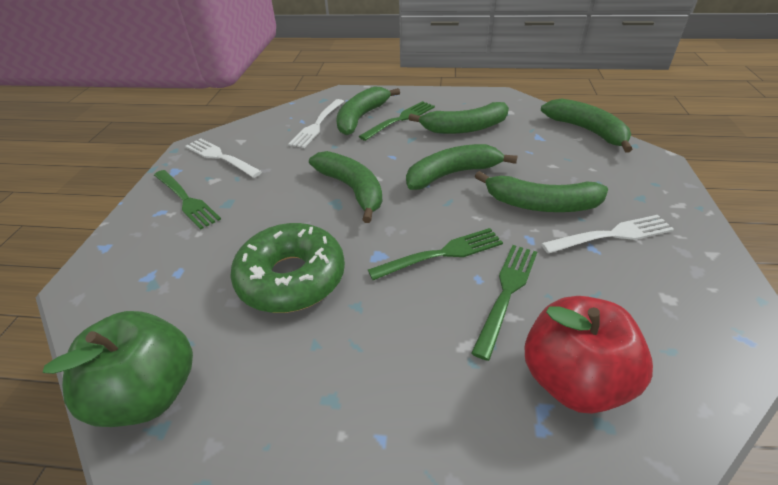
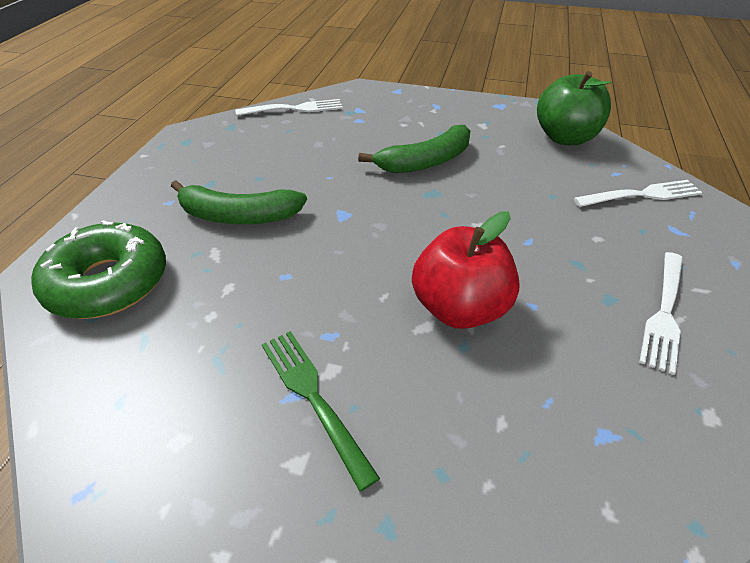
green banana: [309,151,382,223] [336,87,400,135] [406,144,518,190] [408,102,509,134] [475,171,608,212] [541,98,633,153] = 6 -> [171,180,307,224] [358,125,470,173] = 2
green fork: [154,170,221,230] [359,101,435,141] [368,228,503,280] [471,245,537,361] = 4 -> [262,331,380,492] = 1

